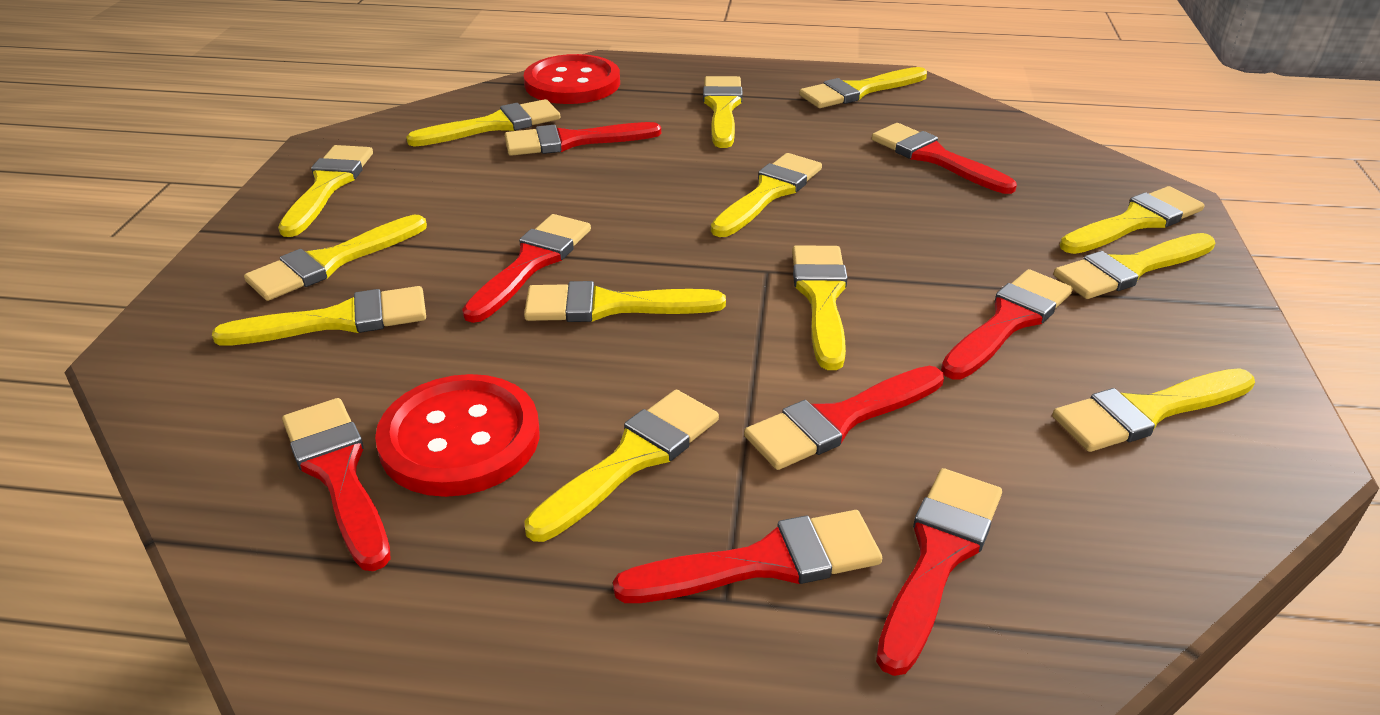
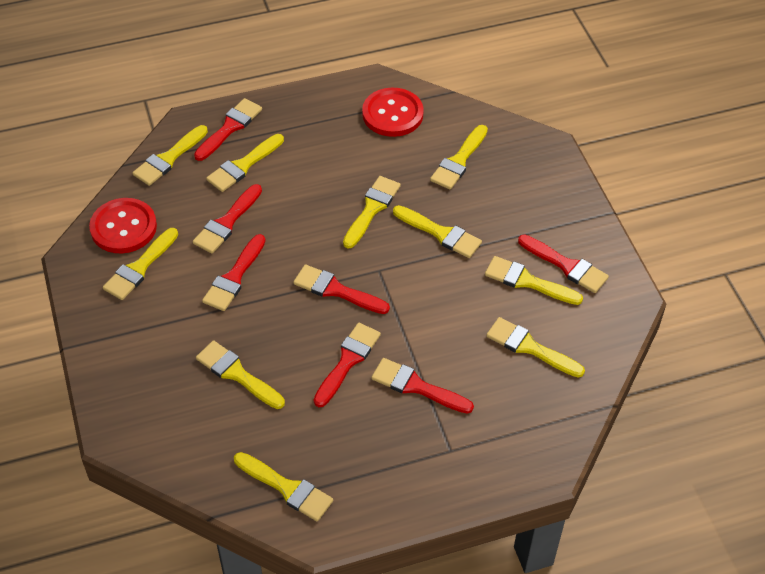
red brush: [282,398,391,571] [462,214,591,323] [505,122,661,156] [613,510,882,603] [744,366,944,470] [872,123,1017,194] [876,468,1002,676] [941,269,1073,380] = 8 -> [193,184,262,253] [194,98,262,161] [202,234,266,311] [293,264,390,314] [314,323,381,407] [371,358,474,414] [518,234,609,293] = 7
yellow brush: [212,286,426,346] [244,215,427,301] [278,145,373,237] [406,99,560,147] [524,281,726,322] [524,390,719,542] [703,76,743,148] [711,153,822,237] [792,245,848,370] [799,67,927,108] [1052,368,1255,452] [1054,233,1215,299] [1060,186,1204,254] = 13 -> [103,228,178,300] [133,125,208,186] [196,340,285,409] [206,134,284,192] [234,452,333,522] [343,176,401,248] [393,205,482,258] [430,125,488,190] [485,256,583,305] [486,317,585,378] = 10

